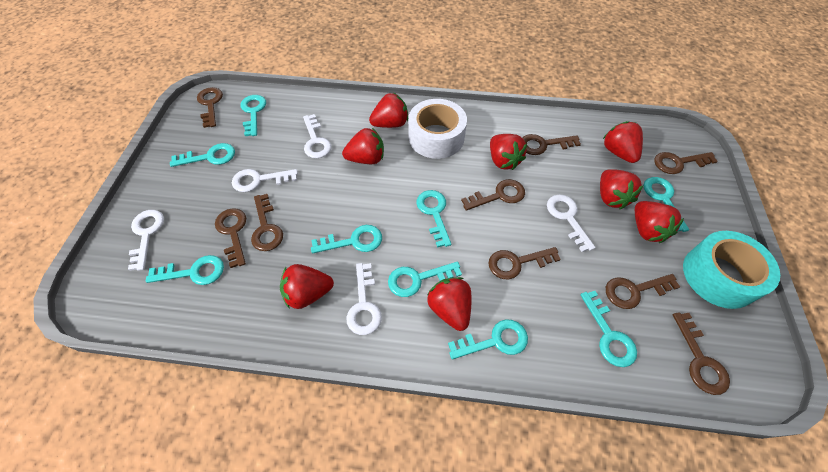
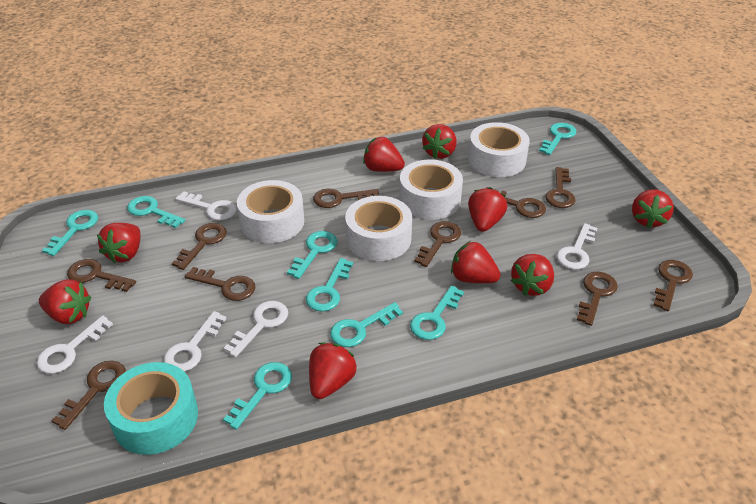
brown key: [197,87,223,128] [215,208,246,268] [251,194,283,251] [461,179,525,211] [488,247,561,279] [522,134,581,155] [606,274,680,309] [654,152,718,174] [673,312,730,395] = 9 -> [52,360,126,430] [67,259,136,292] [172,223,227,270] [184,267,255,301] [313,188,379,208] [414,221,461,267] [487,187,546,218] [546,167,575,208] [577,272,618,326] [653,260,693,311] = 10
red strawberry: [280,264,334,309] [342,128,384,164] [369,93,408,128] [427,277,471,331] [490,134,527,170] [600,169,644,209] [603,121,643,163] [635,201,684,243] = 8 -> [39,279,91,324] [97,223,141,263] [309,343,357,399] [363,137,405,172] [422,124,456,159] [451,241,501,283] [468,187,507,232] [511,254,554,296] [632,189,674,228] = 9
turquoise key: [146,255,224,285] [170,143,235,167] [241,95,266,136] [311,225,382,253] [388,262,462,297] [416,190,451,248] [448,319,528,359] [580,291,637,367] [644,177,689,232] = 9 -> [42,210,98,256] [127,196,185,228] [223,362,292,430] [287,231,338,279] [306,258,353,312] [330,302,403,347] [410,286,464,340] [539,123,576,155] = 8
white tape: [408,99,467,159] = 1 -> [237,180,304,243] [345,196,412,261] [399,160,463,220] [468,122,530,177] = 4

